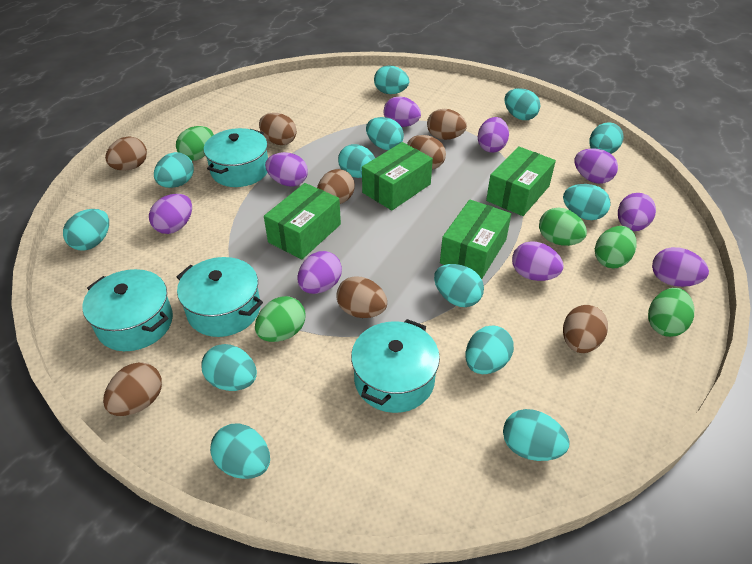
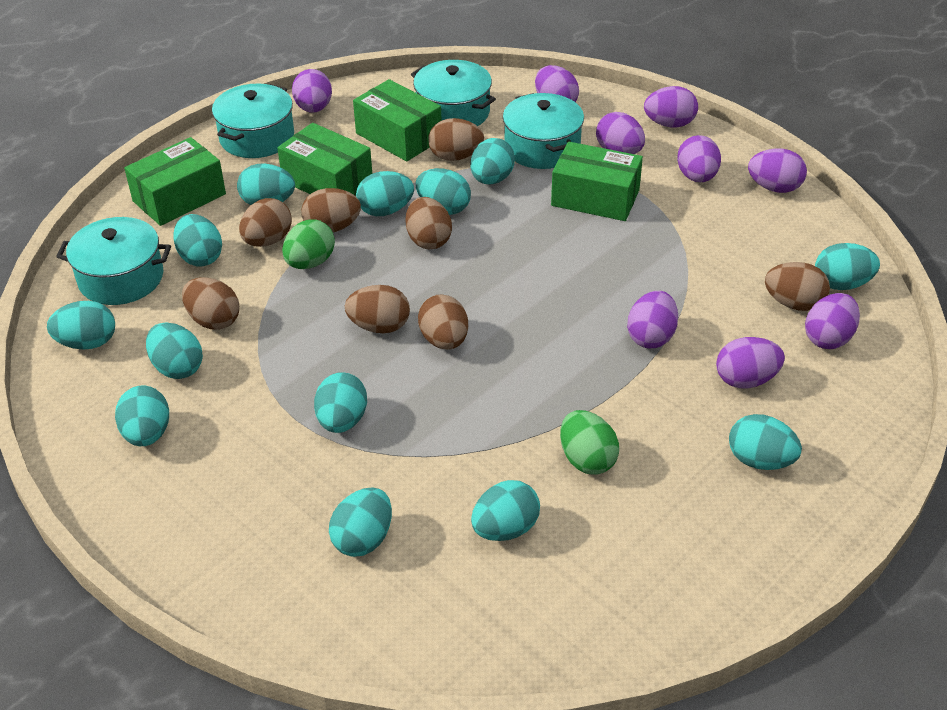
green egg: [176,126,214,161] [255,296,305,342] [539,208,587,246] [595,226,636,268] [648,288,694,337] = 5 -> [282,219,335,269] [560,410,619,475] = 2

